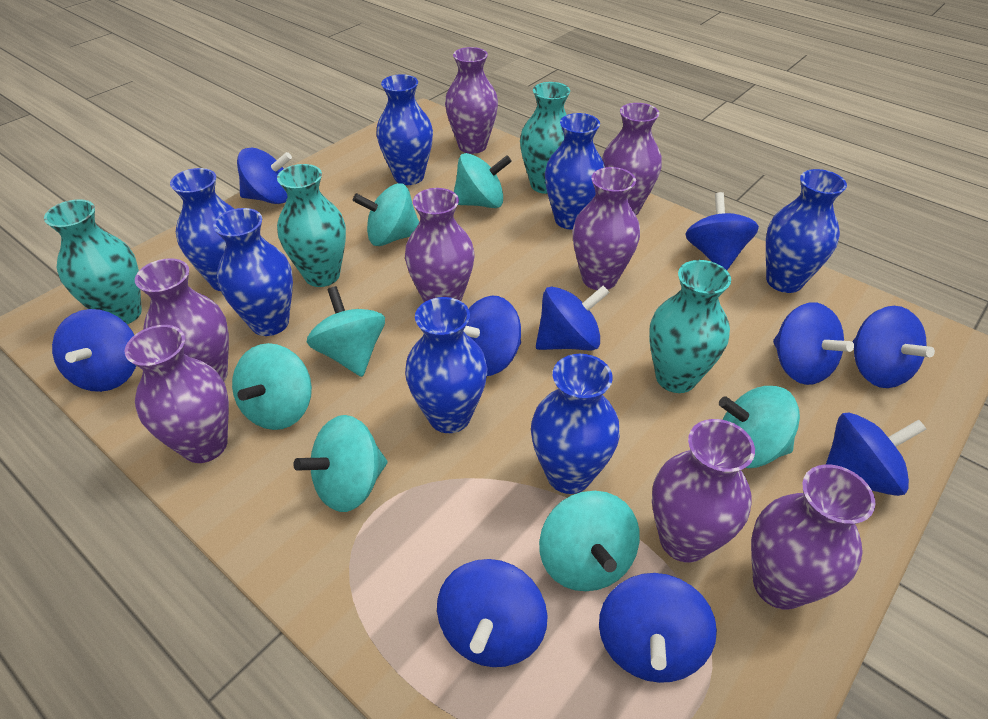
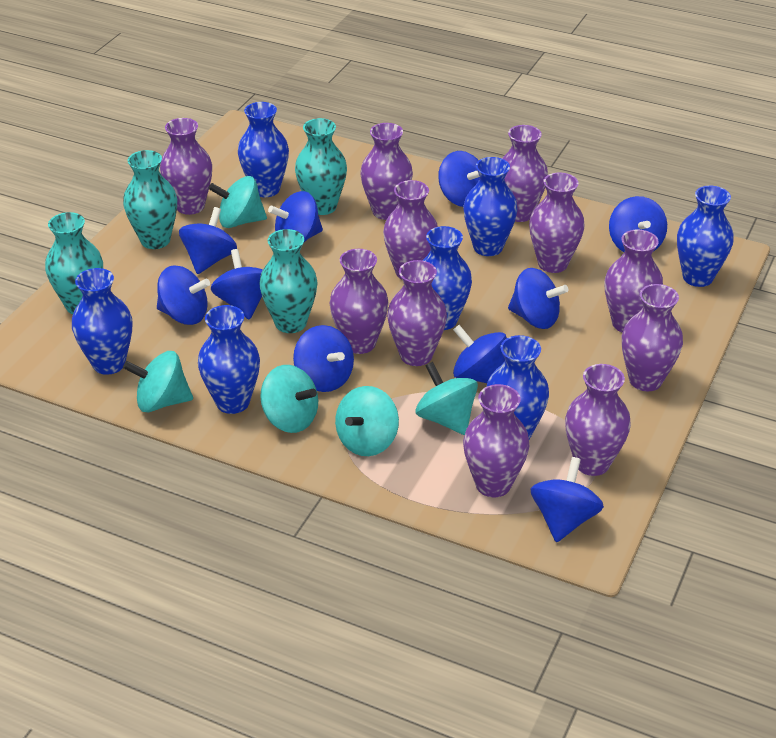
purple vase: [125,325,229,463] [135,258,229,381] [405,188,474,302] [445,47,498,154] [572,167,640,290] [602,103,662,215] [652,419,755,563] [751,464,876,610] = 8 -> [160,118,212,215] [330,249,389,354] [361,123,413,220] [383,180,438,279] [387,260,447,366] [463,384,529,497] [502,125,548,222] [529,172,584,273] [565,364,631,476] [604,229,663,333] [622,284,683,391] = 11
turquoise spinning top: [232,343,312,430] [293,415,387,512] [307,286,385,377] [353,183,419,246] [454,153,512,208] [539,491,640,591] [719,386,800,468] = 7 -> [123,351,193,413] [208,176,267,228] [260,365,318,433] [335,386,399,456] [416,362,478,435] = 5

